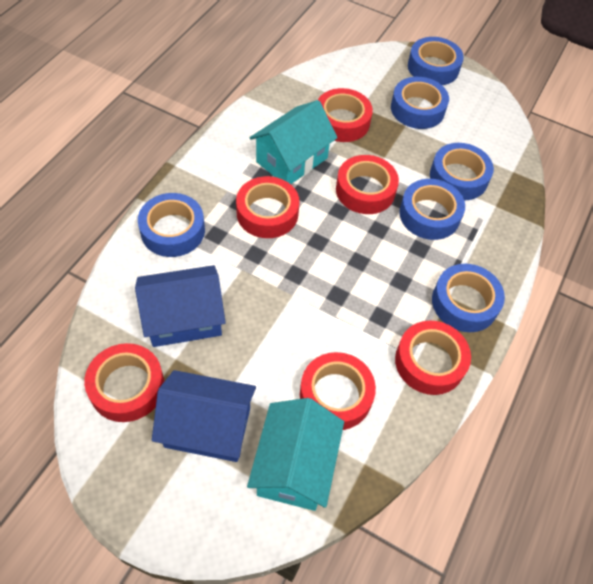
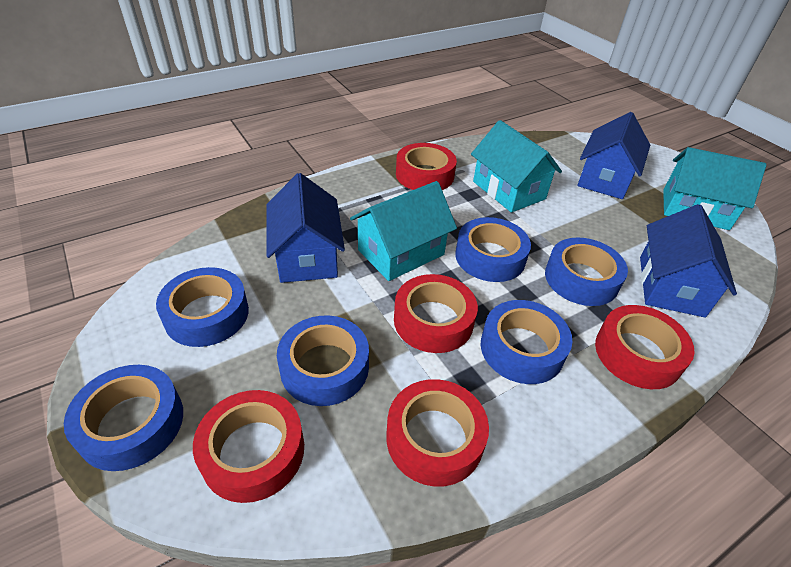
blue house: [135,265,226,347] [152,370,256,462] = 2 -> [266,173,345,283] [577,112,650,199] [640,204,737,318] = 3
red tape: [84,343,164,422] [236,176,300,238] [300,352,376,430] [318,88,373,142] [336,155,399,214] [395,320,471,395] = 6 -> [193,390,304,503] [386,379,489,487] [394,274,478,353] [396,143,457,190] [595,305,695,389] = 5
turquoise house: [247,398,344,511] [250,100,337,184] = 2 -> [350,181,457,281] [471,120,562,213] [663,147,767,230] = 3

